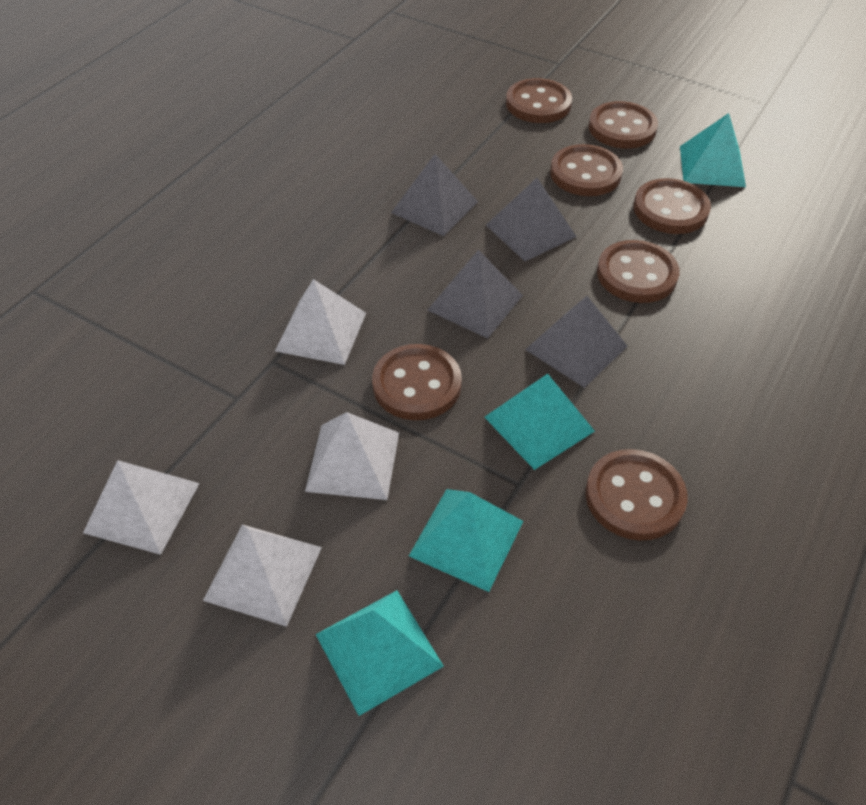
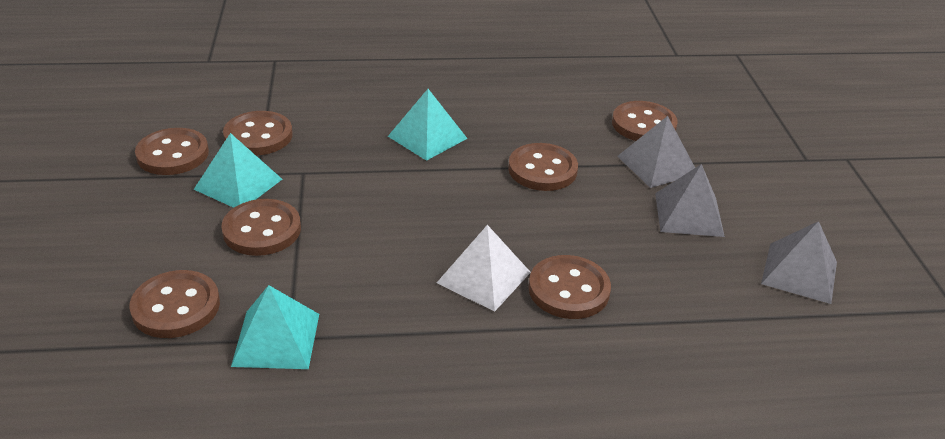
grey pyramid: [391,154,478,236] [428,250,523,338] [486,178,576,261] [525,296,627,388] = 4 -> [617,116,695,188] [655,164,725,237] [761,221,837,304] = 3
turquoise pyramid: [315,590,444,716] [409,489,524,592] [484,374,595,470] [680,113,746,187] = 4 -> [194,133,282,208] [231,285,319,369] [388,89,468,161] = 3
white pyramid: [83,460,200,555] [203,524,322,627] [275,279,366,365] [305,412,399,500] = 4 -> [437,225,531,312] = 1

